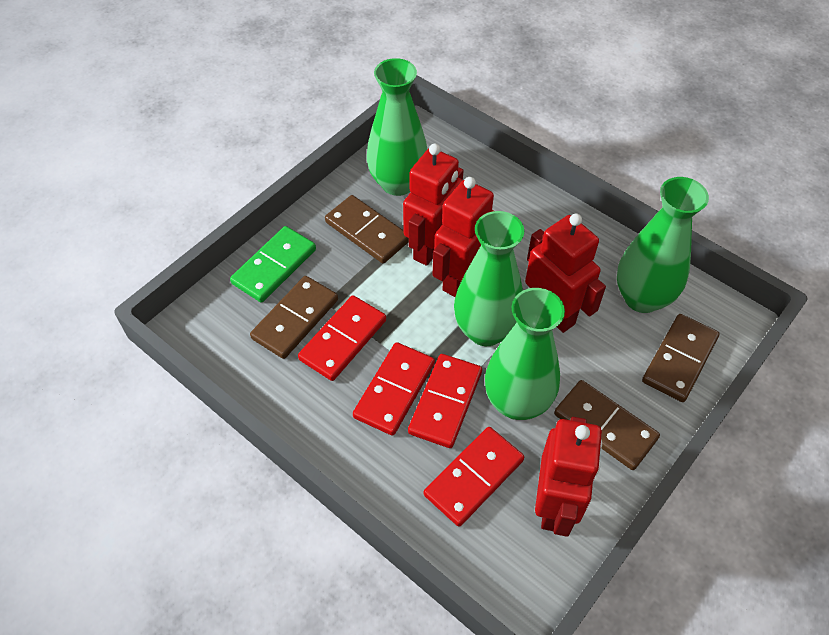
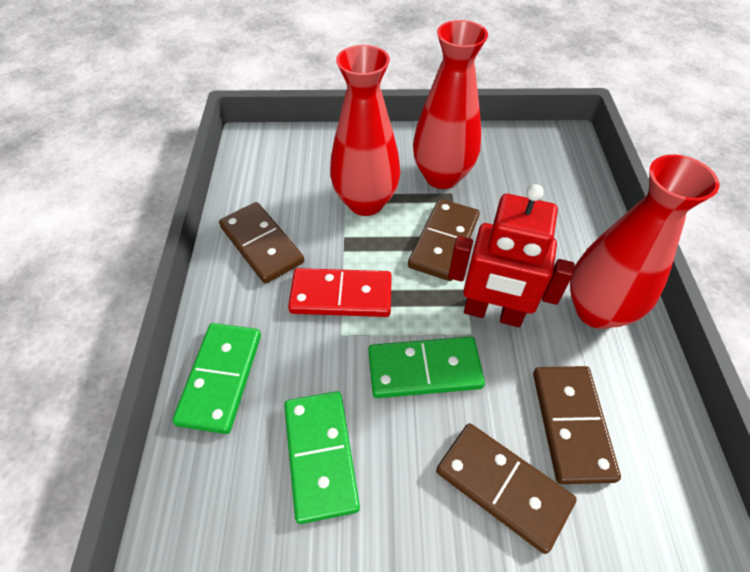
green domino: [230,226,316,303] = 1 -> [172,323,261,434] [284,391,360,524] [368,336,485,398] = 3
green vase: [367,58,427,196] [454,211,524,346] [485,288,565,420] [617,177,709,313] = 4 -> none = 0
red domino: [298,295,386,381] [353,342,435,436] [408,354,482,448] [424,427,524,527] = 4 -> [288,268,392,317] = 1
red robot: [403,143,463,266] [433,177,494,297] [525,213,606,333] [535,417,602,537] = 4 -> [448,184,575,327] = 1
red vase: none = 0 -> [330,45,400,216] [413,20,488,189] [570,155,720,329] = 3

